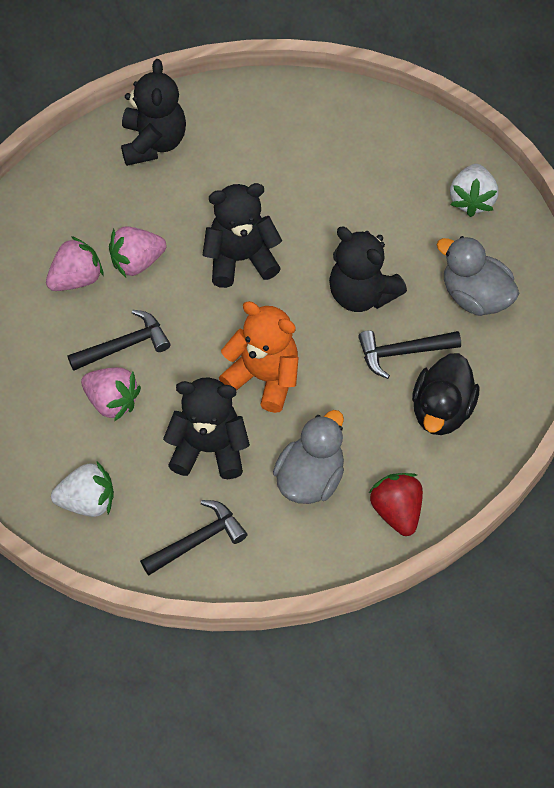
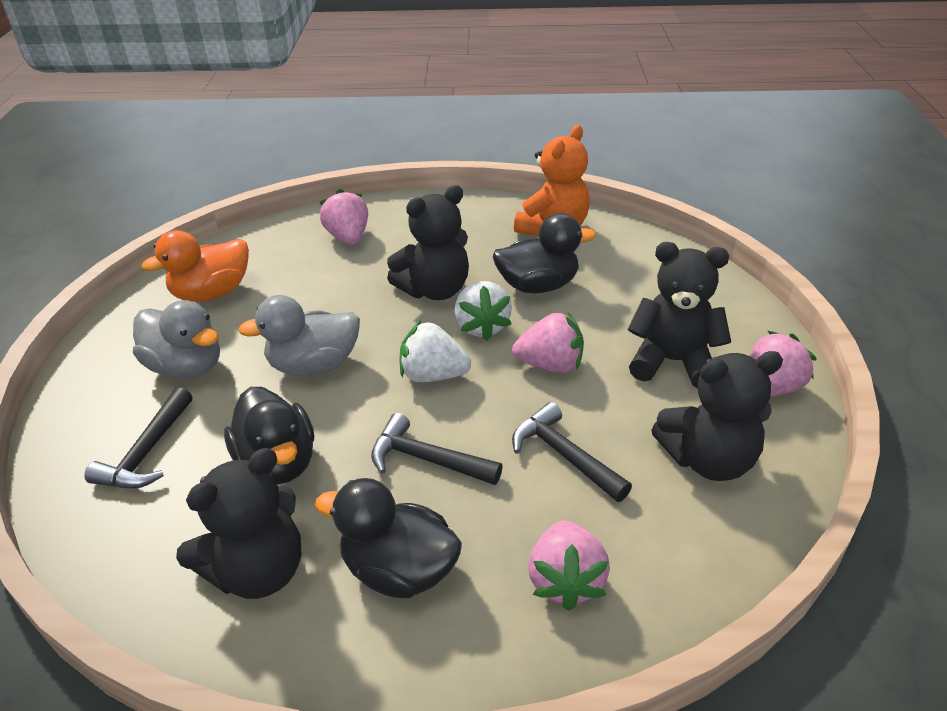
black duck: [412,353,480,435] = 1 -> [224,387,314,484] [315,478,462,598] [493,213,596,293] = 3
orange duck: none = 0 -> [142,230,249,302] = 1
pink strawberry: [46,236,104,291] [81,367,141,421] [109,226,166,277] = 3 -> [319,189,368,245] [512,312,584,373] [528,520,610,611] [750,331,817,397] = 4
red strawberry: [369,473,423,536] = 1 -> none = 0

